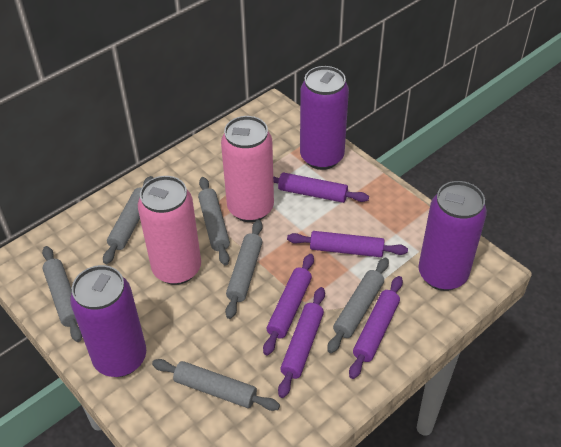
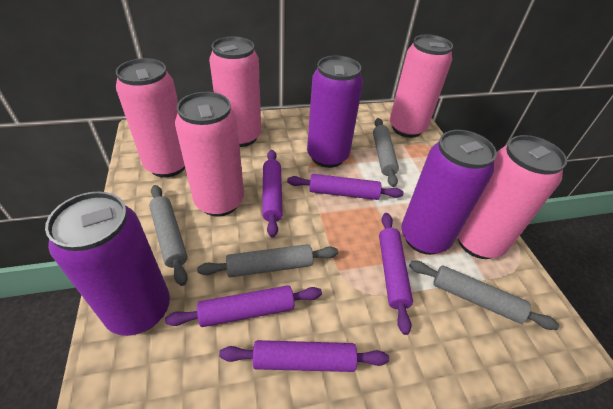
grey rolling pin: [42,246,82,342] [103,176,153,264] [152,359,280,411] [198,177,230,265] [225,220,263,319] [327,258,389,353] = 6 -> [149,185,188,286] [197,244,338,277] [373,118,399,187] [409,261,559,330] = 4
pink can: [138,176,201,285] [221,116,274,222] = 2 -> [116,58,185,177] [175,92,244,217] [209,36,261,147] [390,34,453,138] [457,135,567,259] = 5

